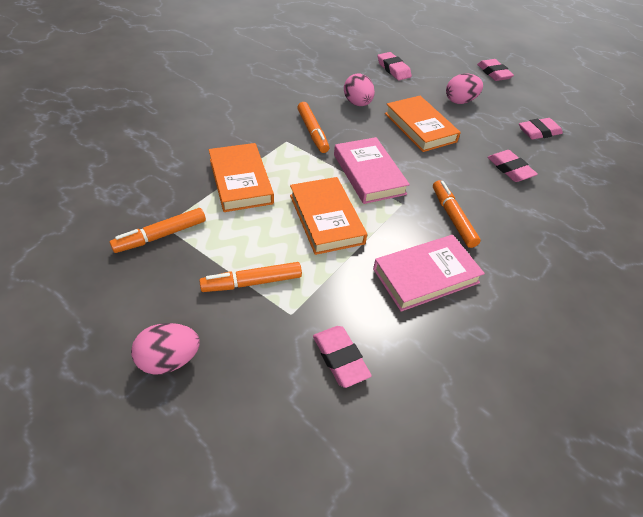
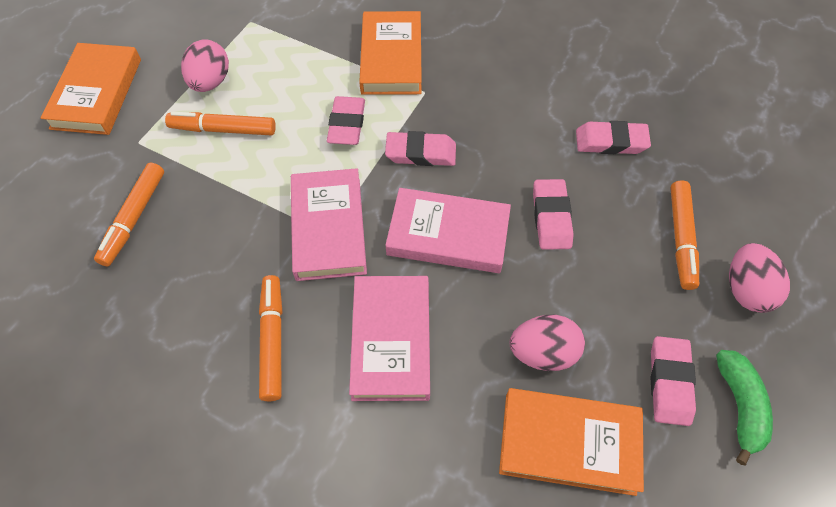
green banana: none = 0 -> [716,350,773,466] = 1
pink book: [334,137,410,204] [373,235,485,312] = 2 -> [291,168,367,281] [349,276,430,401] [385,188,511,273] = 3

